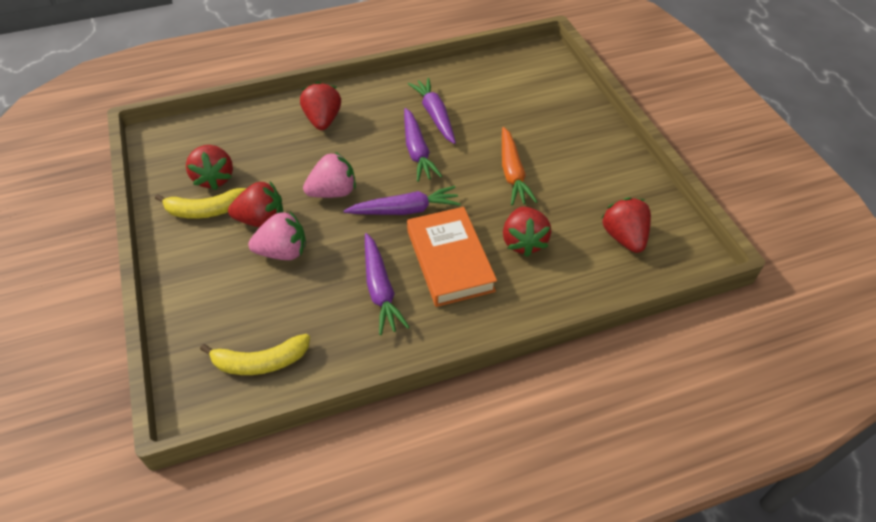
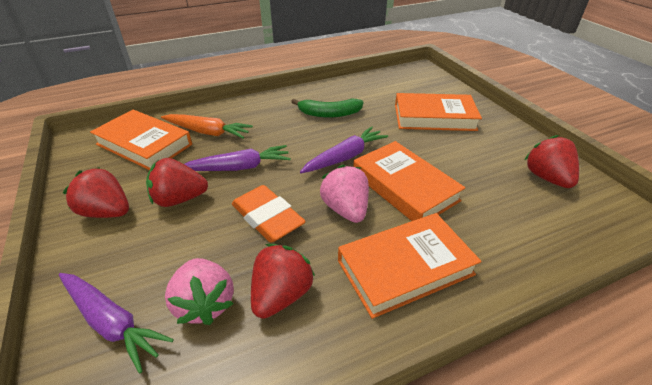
green banana: none = 0 -> [291,99,363,118] = 1
orange book: [407,207,497,307] = 1 -> [90,110,192,170] [338,213,481,319] [353,141,465,221] [395,93,482,131] = 4
orange eraser: none = 0 -> [232,185,306,242] = 1
purple carrot: [344,186,461,215] [365,233,410,335] [404,108,442,182] [408,78,456,144] = 4 -> [59,273,174,374] [185,145,291,171] [300,126,388,173] = 3
red strawberry: [186,145,233,190] [228,182,283,228] [300,82,341,130] [503,206,551,257] [602,197,651,253] = 5 -> [63,167,129,218] [146,158,208,207] [251,244,315,319] [524,135,579,188] = 4
yellow banana: [155,188,247,219] [200,334,310,375] = 2 -> none = 0

